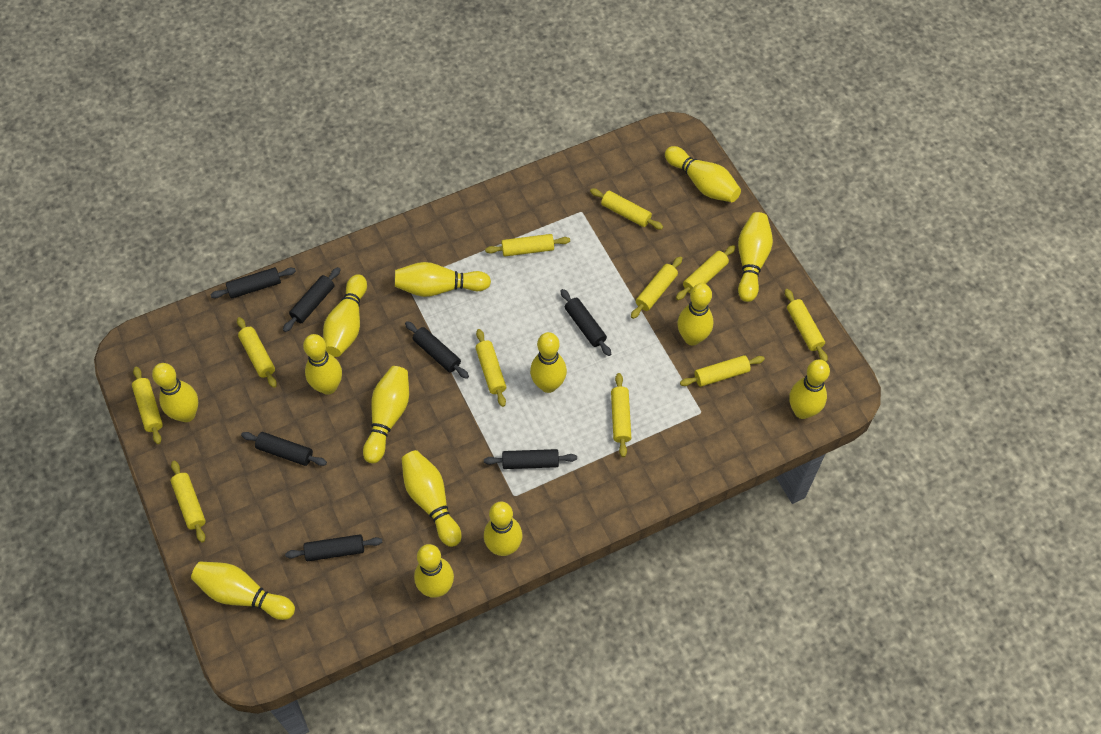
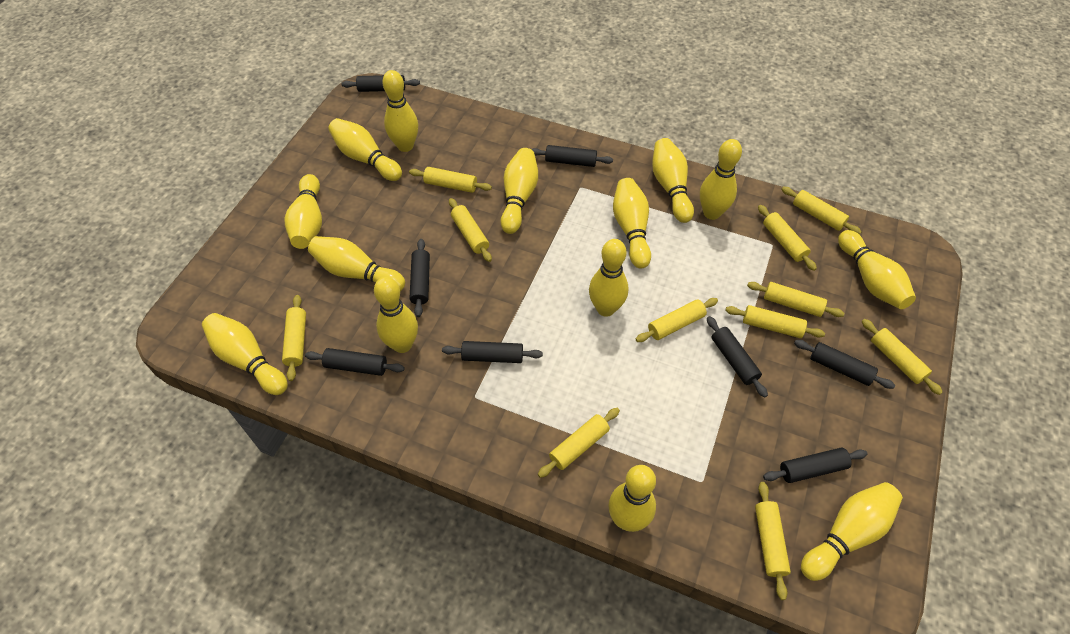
black rolling pin: [210,267,296,299] [241,432,327,466] [283,267,341,332] [285,534,382,561] [405,321,469,379] [484,449,577,469] [560,289,611,356] = 7 -> [305,348,404,376] [341,75,420,92] [410,239,430,317] [442,341,543,363] [531,145,613,167] [707,316,768,398] [763,448,867,483] [794,340,895,389] = 8

